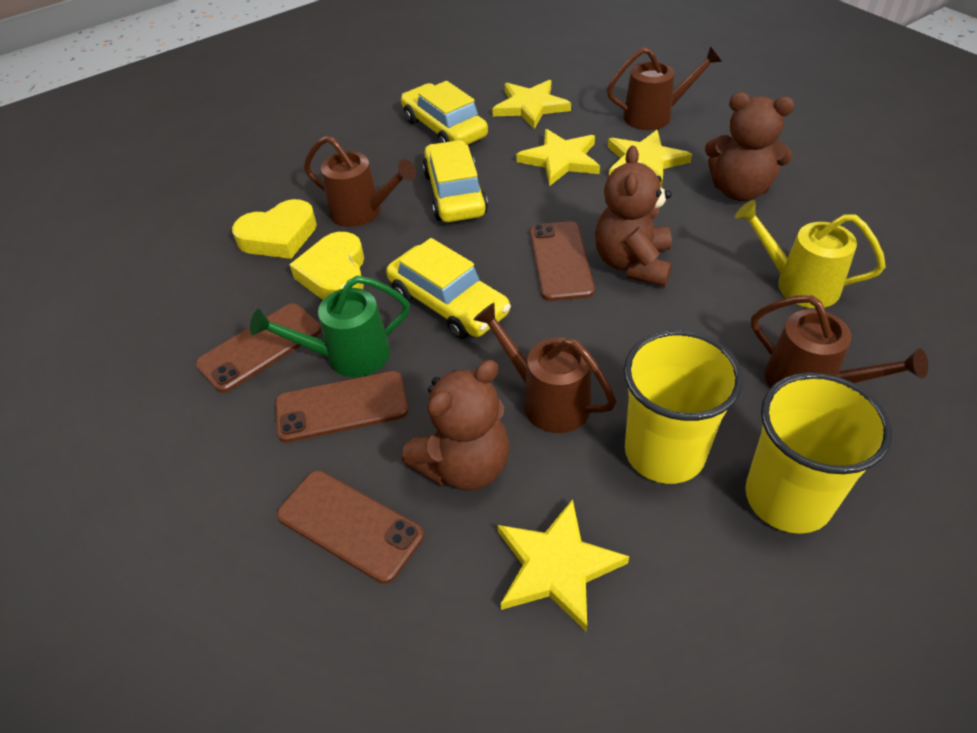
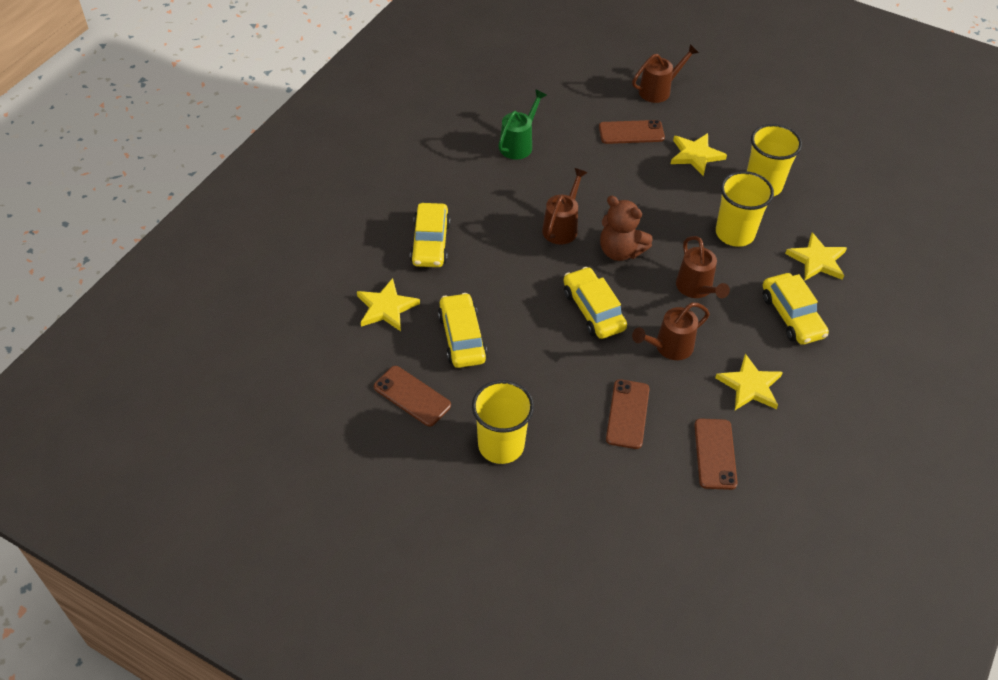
brown teddy bear: [402,360,510,490] [595,146,672,287] [705,92,794,201] = 3 -> [600,196,653,261] = 1
yellow car: [386,238,511,339] [401,81,488,145] [422,140,488,222] = 3 -> [410,203,450,267] [438,293,487,368] [564,267,627,339] [763,273,829,345] = 4
yellow cup: [623,330,743,484] [745,372,892,534] = 2 -> [472,380,534,464] [716,171,774,247] [747,124,802,196] = 3
yellow heart: [232,199,317,259] [289,232,364,300] = 2 -> none = 0
yellow watering can: [735,200,886,308] = 1 -> none = 0

